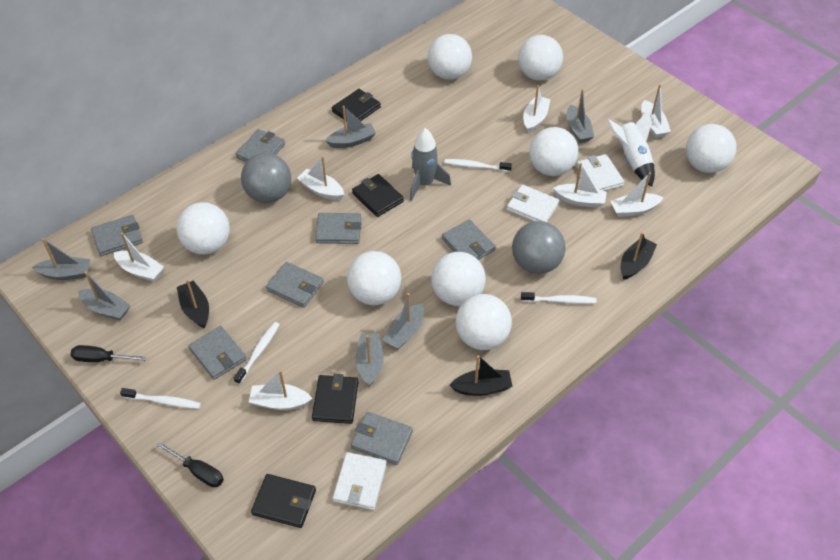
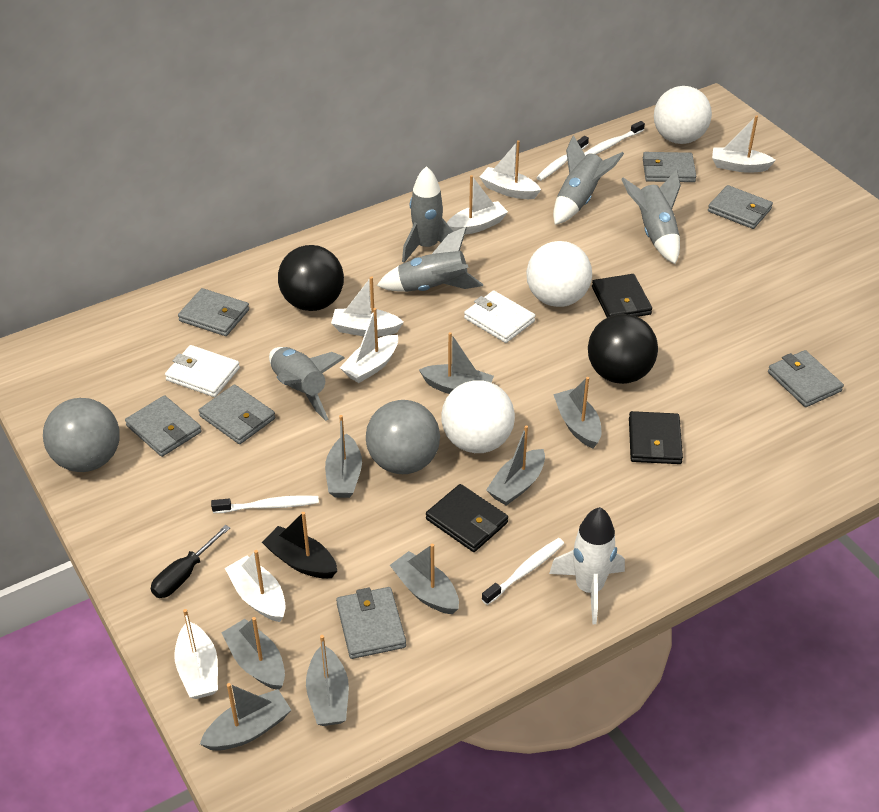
black ball: none = 0 -> [278,245,344,311] [588,314,658,384] = 2
black boat: [177,279,209,328] [450,355,512,396] [620,232,657,280] = 3 -> [262,512,337,579] = 1
black screwdriver: [71,345,146,362] [156,442,224,487] = 2 -> [151,525,230,598] = 1
black wallet: [251,474,316,528] [312,374,358,424] [332,89,381,122] [352,174,404,217] = 4 -> [426,484,508,552] [592,274,652,318] [629,411,683,464] = 3
grey boat: [32,238,90,280] [78,272,131,320] [325,106,376,148] [356,333,384,386] [383,293,424,350] [567,89,594,143] = 6 -> [200,683,291,751] [222,617,285,690] [306,635,349,726] [325,415,362,498] [390,544,459,614] [419,332,494,394] [486,425,545,506] [553,377,602,448] = 8
grey rocket: [410,128,451,201] = 1 -> [269,347,345,421] [377,227,483,292] [402,166,454,263] [553,135,624,225] [621,169,681,264] = 5
white ball: [176,202,230,255] [347,251,401,305] [428,34,472,80] [431,252,486,306] [456,294,512,350] [518,35,563,81] [529,127,579,176] [686,124,737,173] = 8 -> [441,380,515,453] [526,241,592,307] [654,86,712,144] = 3
white wallet: [333,452,387,510] [507,184,559,222] [576,154,624,191] = 3 -> [165,345,240,397] [464,290,535,343] = 2

